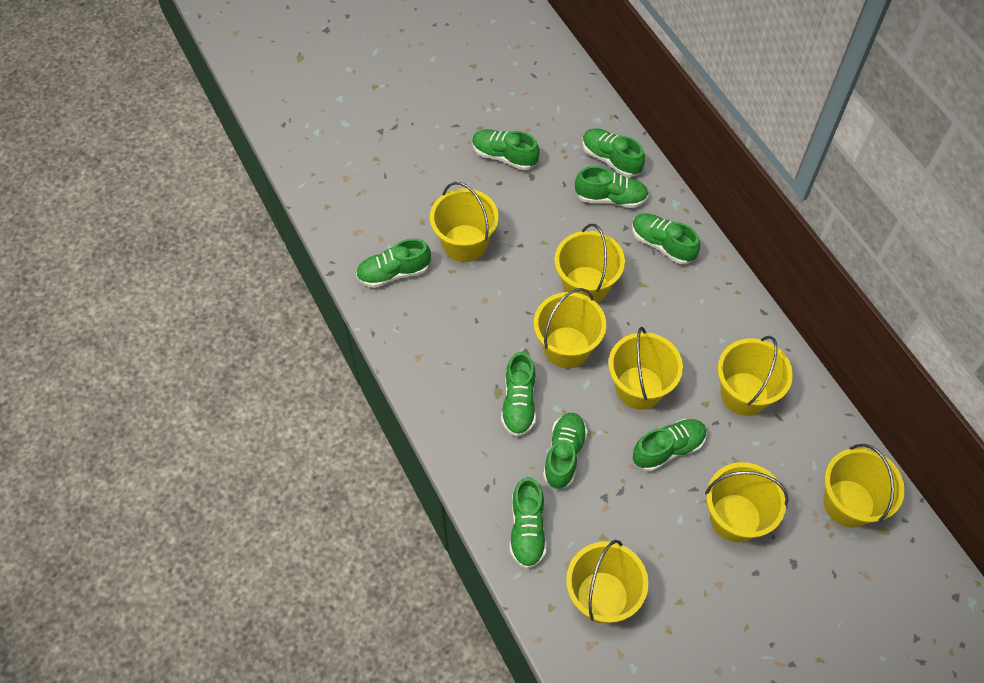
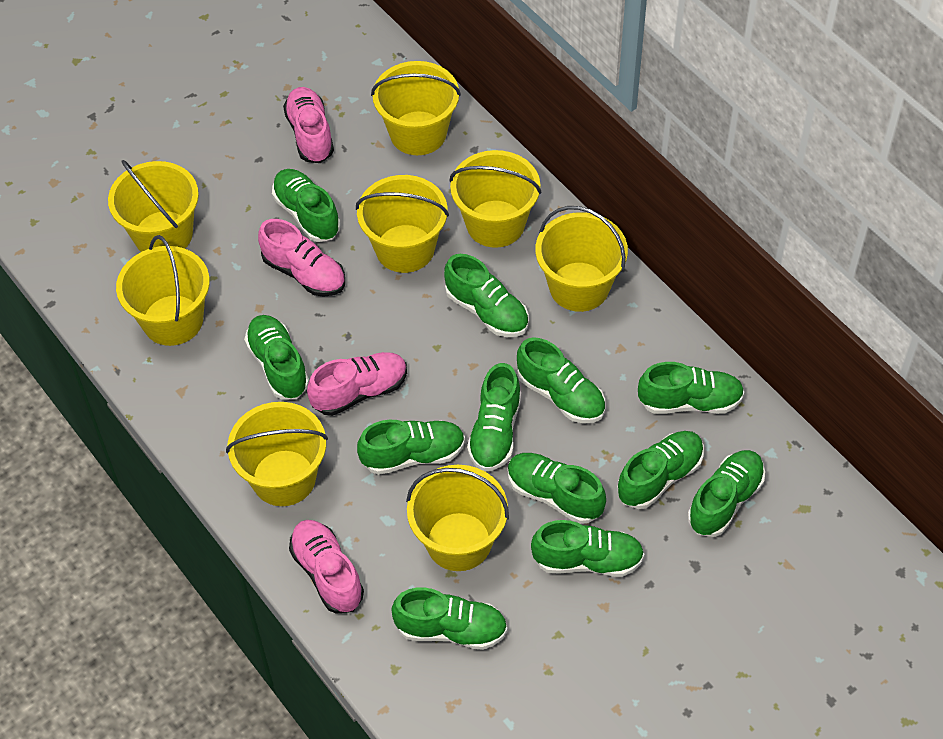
green shoe: [356,238,431,288] [472,129,540,170] [501,352,536,437] [510,477,547,569] [543,413,588,490] [575,166,649,208] [582,128,645,177] [632,213,700,264] [633,419,707,472] = 9 -> [244,315,309,399] [272,169,340,242] [357,420,465,475] [391,587,508,650] [444,254,529,337] [467,363,521,471] [508,453,606,524] [517,337,605,423] [531,520,645,577] [617,431,704,509] [638,362,744,414] [688,450,765,537] = 12
pink shoe: none = 0 -> [258,219,345,297] [283,87,334,163] [289,520,364,614] [307,352,407,416] = 4

